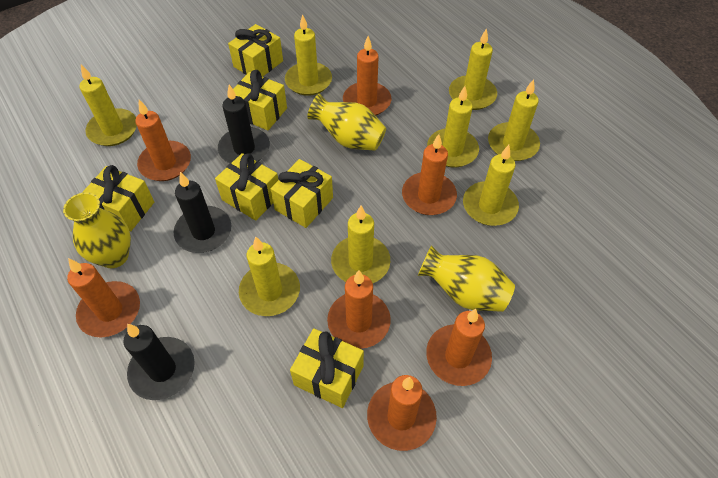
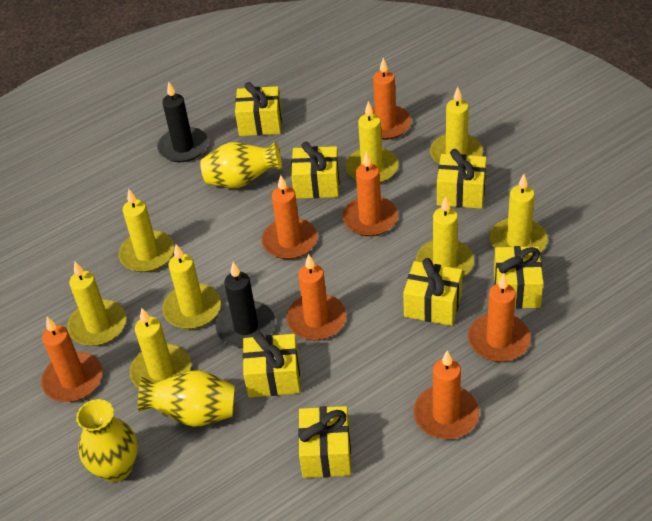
black candle: [123,324,195,400] [174,172,231,253] [218,85,270,163] = 3 -> [157,82,208,162] [216,262,275,348] = 2
yellow gift: [82,165,154,232] [215,153,278,221] [228,24,283,77] [233,70,287,130] [271,159,333,228] [290,328,364,408] = 6 -> [235,82,282,136] [243,332,300,398] [291,142,339,199] [298,406,351,478] [403,258,462,326] [437,149,487,209] [494,246,544,309] = 7

